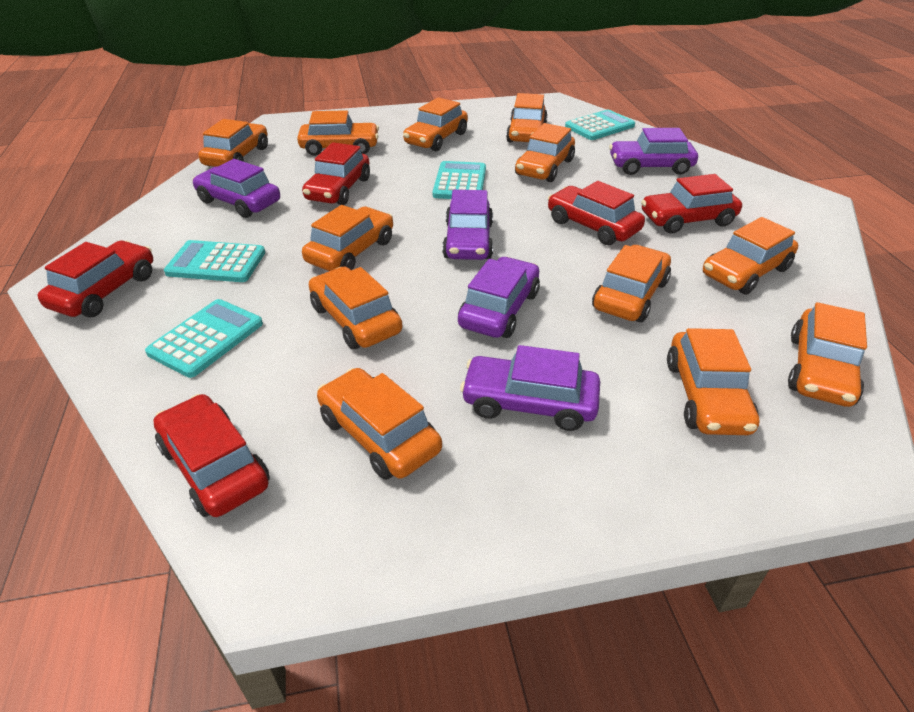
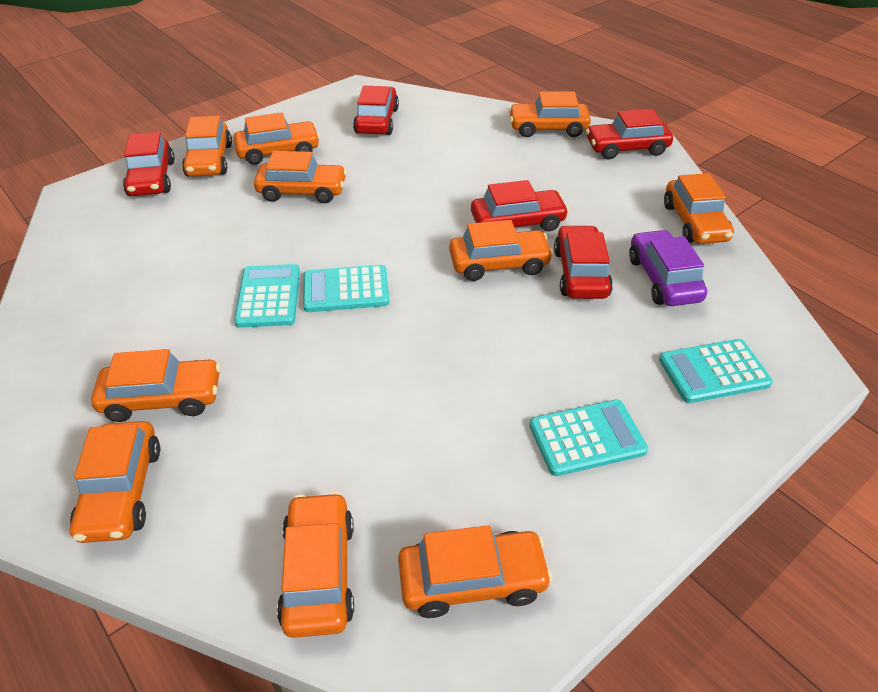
orange car: [198,119,268,167] [297,110,379,156] [302,205,393,271] [309,267,402,349] [317,368,442,480] [403,97,468,151] [506,93,548,142] [515,123,575,182] [592,245,671,322] [667,328,759,435] [703,217,798,295] [788,302,867,407] = 12 -> [70,421,160,543] [91,349,221,422] [182,116,232,177] [233,112,320,165] [254,151,347,203] [277,492,354,638] [398,525,553,618] [449,220,554,281] [509,92,591,137] [664,173,734,244] = 10
purple car: [192,159,280,218] [442,190,493,260] [458,257,540,338] [460,345,600,431] [609,128,698,175] = 5 -> [629,230,707,306] = 1

